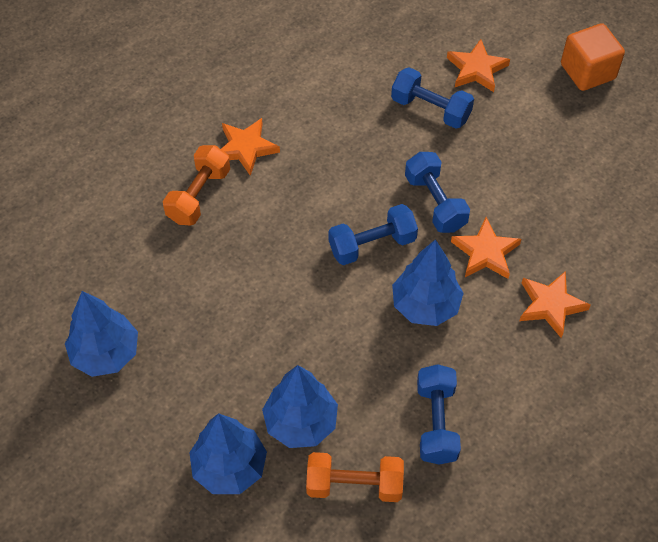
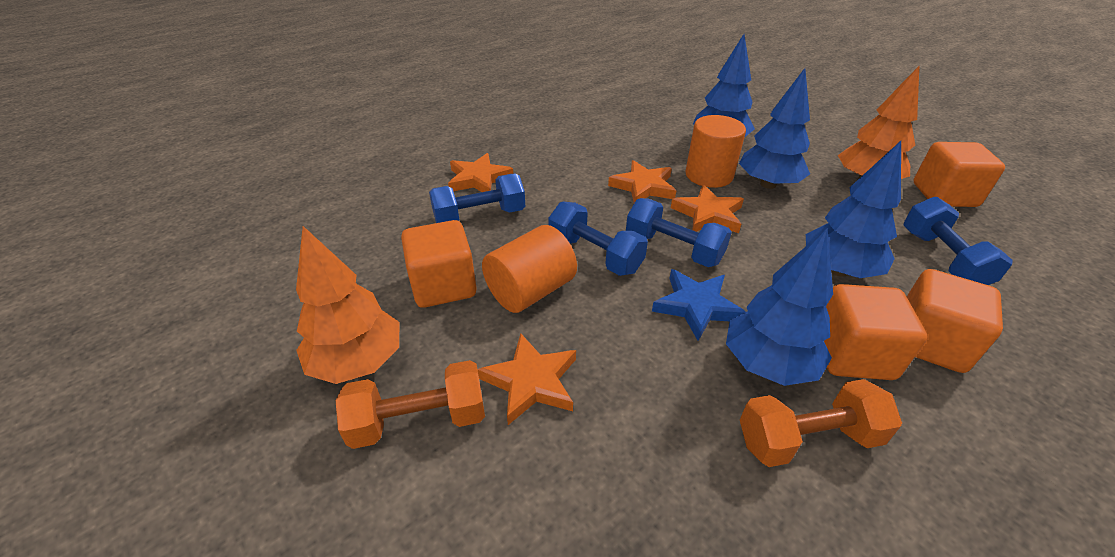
blue star: none = 0 -> [652,269,745,341] = 1
orange cube: [561,23,625,91] = 1 -> [401,220,476,308] [824,284,927,380] [907,269,1003,373] [913,142,1005,207] = 4
orange cylinder: none = 0 -> [482,225,577,313] [685,115,746,188] = 2
orange tree: none = 0 -> [296,226,399,384] [838,66,919,179] = 2

